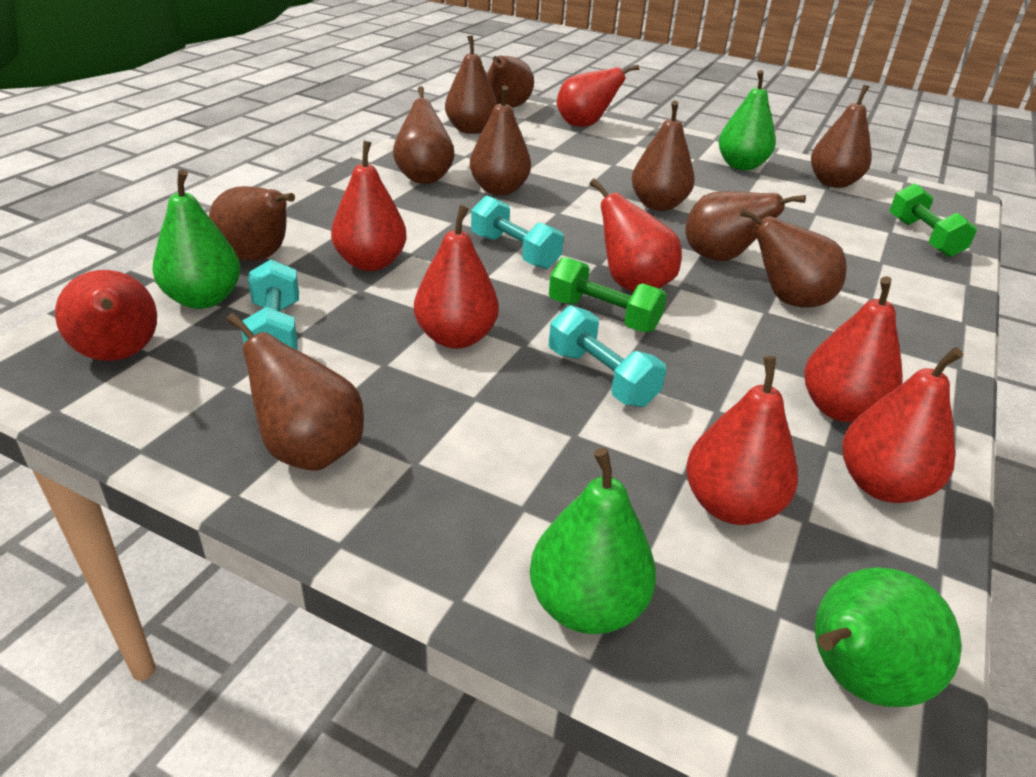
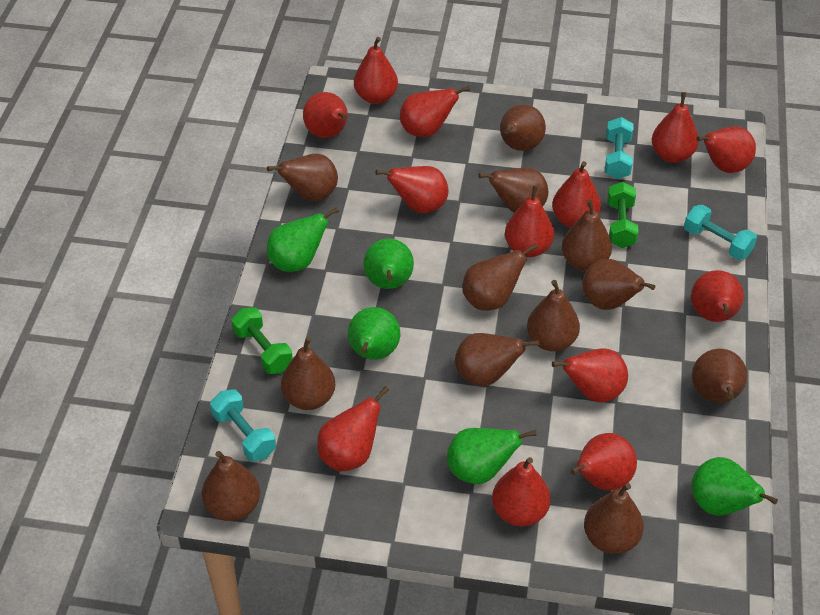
brown pear: [209,186,295,261] [226,313,364,471] [393,86,455,184] [445,35,497,134] [470,85,531,195] [487,55,534,108] [632,101,695,211] [685,191,806,261] [739,208,846,307] [811,85,871,188] = 10 -> [201,451,260,521] [267,154,338,201] [281,337,336,410] [455,333,539,386] [462,243,538,311] [478,168,548,213] [500,105,546,151] [527,280,580,351] [562,199,612,271] [582,259,655,310] [584,483,644,554] [692,349,747,403] = 12
green pear: [152,169,240,309] [530,448,656,634] [719,70,776,170] [815,567,962,707] = 4 -> [267,207,339,272] [348,307,400,360] [363,238,414,289] [447,428,537,484] [691,457,778,516] = 5
red pear: [55,270,157,361] [331,141,407,271] [414,205,499,349] [556,64,639,127] [590,179,682,292] [686,356,798,525] [804,276,903,423] [842,347,963,503] = 8 -> [303,92,348,138] [317,386,389,471] [354,37,398,104] [376,166,448,213] [400,86,470,137] [492,457,551,526] [505,185,554,257] [552,161,601,228] [552,348,628,402] [570,433,637,490] [652,92,699,163] [691,270,744,322] [696,126,756,173] = 13

